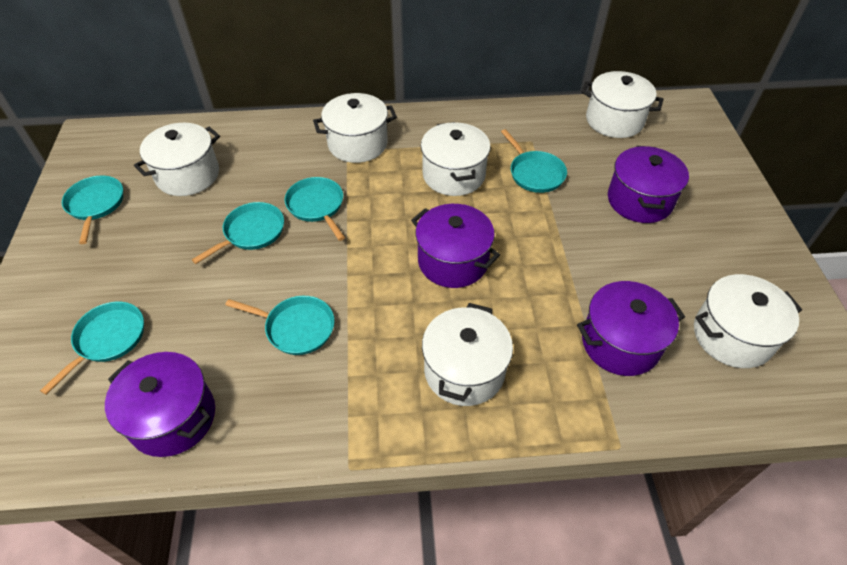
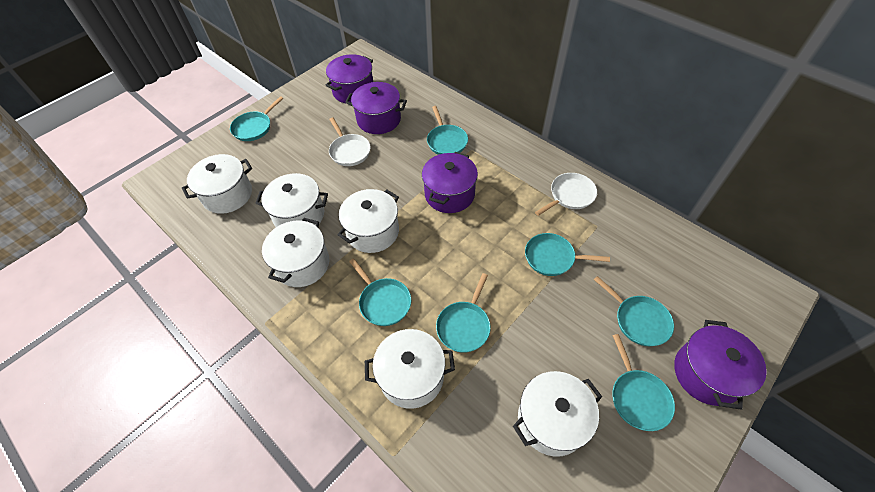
turquoise pan: [40,301,144,395] [62,176,123,244] [192,202,284,264] [225,296,335,355] [284,177,345,241] [501,129,567,193] = 6 -> [230,96,283,141] [349,258,411,326] [427,106,468,155] [436,273,491,353] [525,233,610,276] [594,276,674,346] [612,334,675,431] = 7
white pan: none = 0 -> [329,117,371,166] [535,173,597,216] = 2

